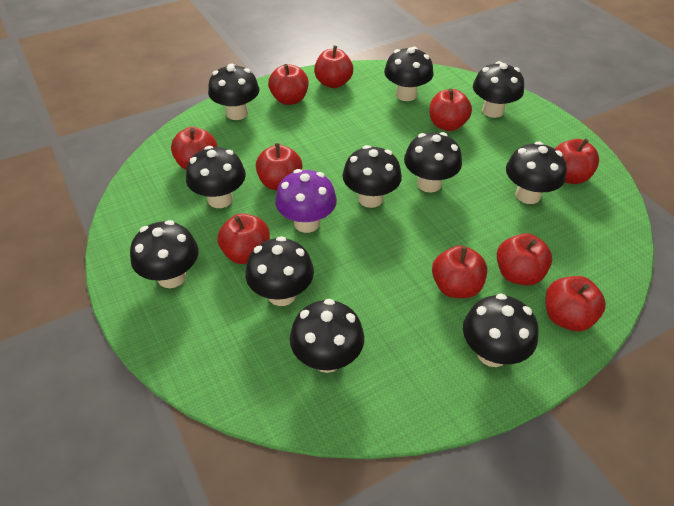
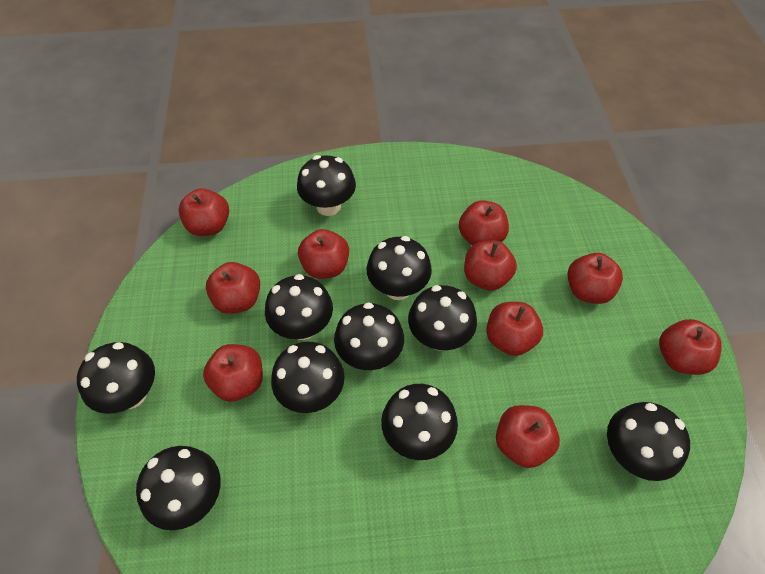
black mushroom: [130,220,198,288] [186,146,246,208] [208,64,259,120] [245,236,314,306] [290,299,364,373] [342,145,402,208] [384,47,433,101] [404,132,462,193] [463,294,538,367] [473,61,524,118] [506,141,567,204] = 11 -> [77,342,155,414] [136,446,221,530] [265,274,333,340] [271,342,345,413] [297,155,356,216] [334,302,404,370] [367,236,432,300] [381,384,458,460] [408,285,477,350] [607,402,690,481] = 10
purple mushroom: [275,169,337,233] = 1 -> none = 0

